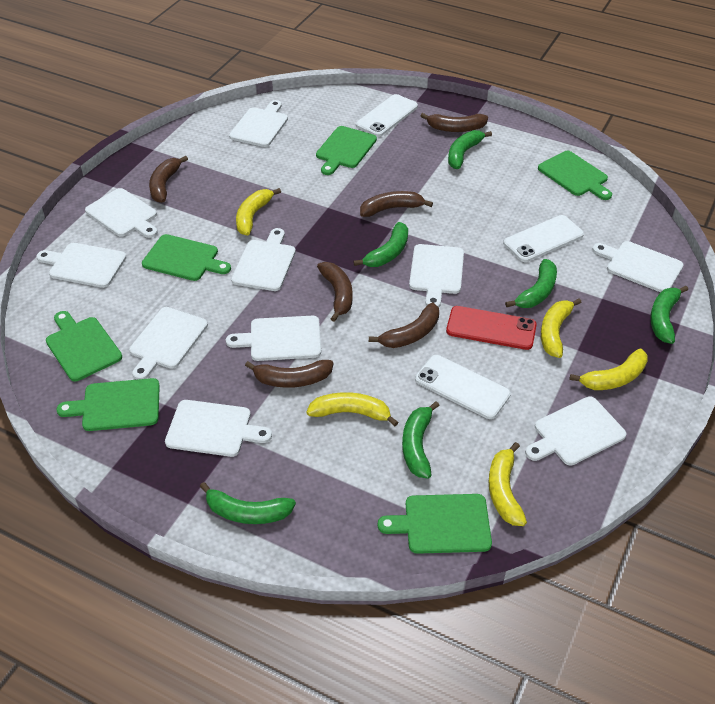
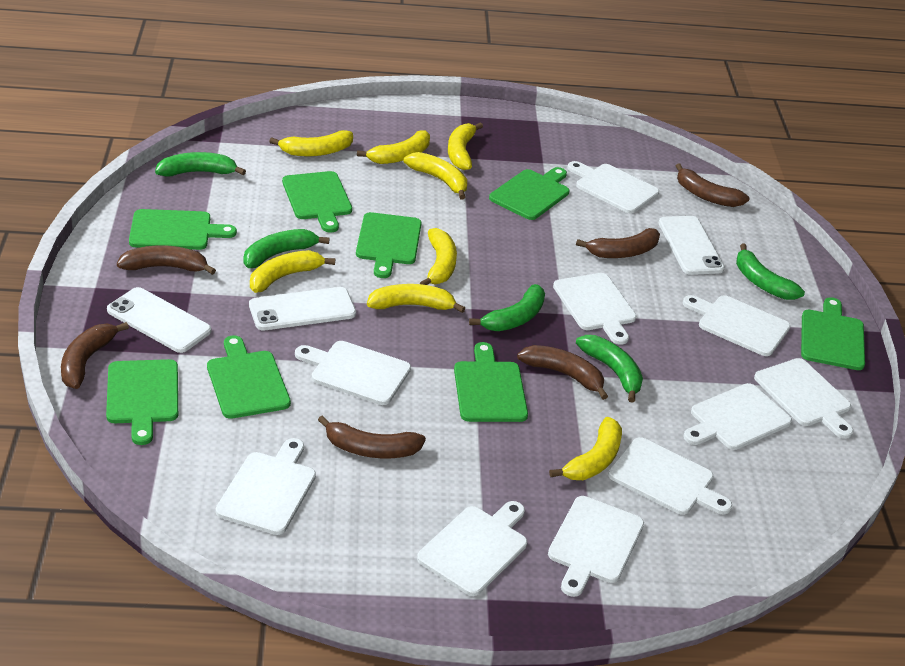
green banana: [200,482,296,524] [353,222,408,267] [402,401,440,479] [448,130,492,169] [505,259,557,308] [650,286,688,344] = 6 -> [155,152,246,177] [244,229,330,268] [469,284,545,331] [576,335,643,403] [736,243,805,300] = 5
green cutting board: [46,311,122,381] [56,378,160,431] [142,234,231,281] [316,126,377,175] [378,494,492,554] [538,151,612,200] = 6 -> [106,359,178,445] [129,209,237,250] [207,335,291,419] [282,171,352,232] [356,212,421,278] [454,342,528,422] [489,167,569,220] [801,297,865,370] = 8
red phone: [446,306,537,350] = 1 -> none = 0
yellow banana: [236,188,281,235] [306,392,398,426] [489,442,527,526] [541,298,582,358] [569,349,648,390] = 5 -> [250,250,335,293] [269,130,353,156] [357,130,430,164] [367,284,465,313] [403,152,467,199] [420,228,457,285] [448,123,483,170] [549,417,622,480] = 8

